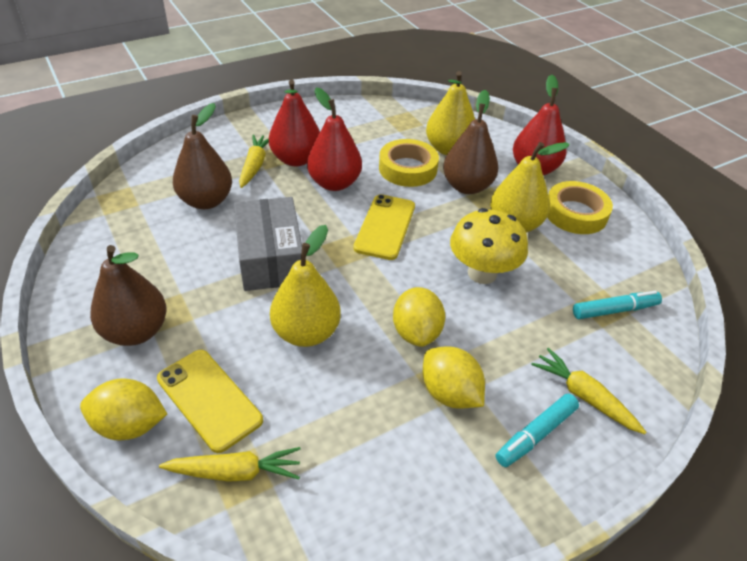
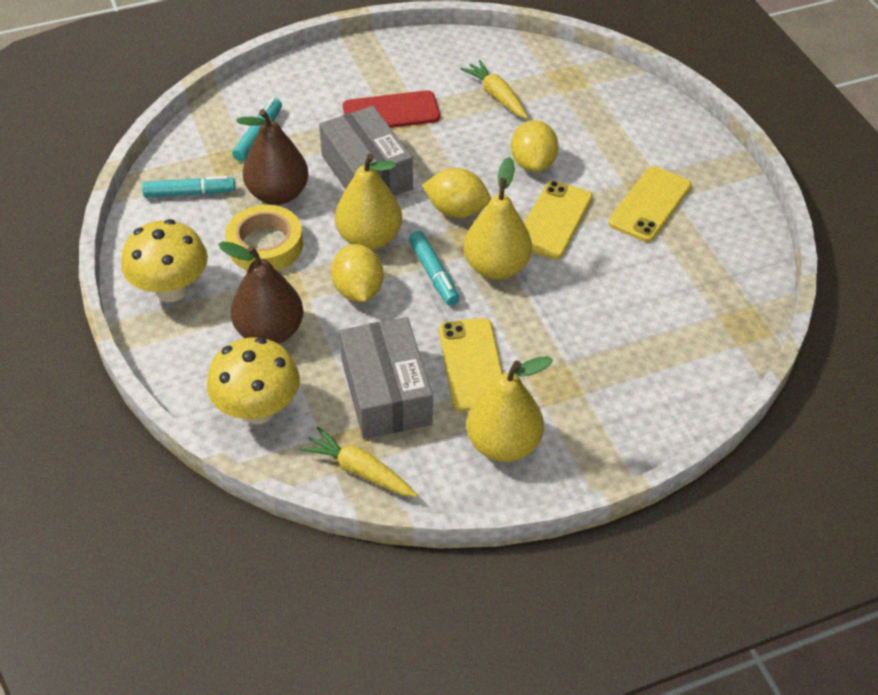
brown pear: [90,245,167,346] [173,103,232,209] [443,90,498,194] = 3 -> [218,241,303,344] [236,109,308,205] = 2
grey box: [234,197,302,291] = 1 -> [319,106,413,196] [339,317,433,439] = 2
red pear: [269,80,320,166] [307,87,362,191] [513,75,567,175] = 3 -> none = 0
red phone: none = 0 -> [343,90,440,128] = 1
turquoise marker: [496,393,579,467] [573,291,662,319] = 2 -> [142,176,236,198] [232,98,282,161] [409,231,459,306] = 3
yellow carrot: [159,447,301,482] [239,134,269,188] [531,348,646,434] = 3 -> [300,427,418,497] [460,60,528,119] = 2
yellow mushroom: [450,208,528,284] = 1 -> [121,219,208,302] [207,337,300,424] = 2
yellow phone: [157,350,263,453] [354,194,415,260] = 2 -> [439,318,503,412] [524,181,593,260] [608,166,692,242] = 3
yellow tape: [379,139,439,187] [547,181,613,234] = 2 -> [226,205,303,271] = 1

